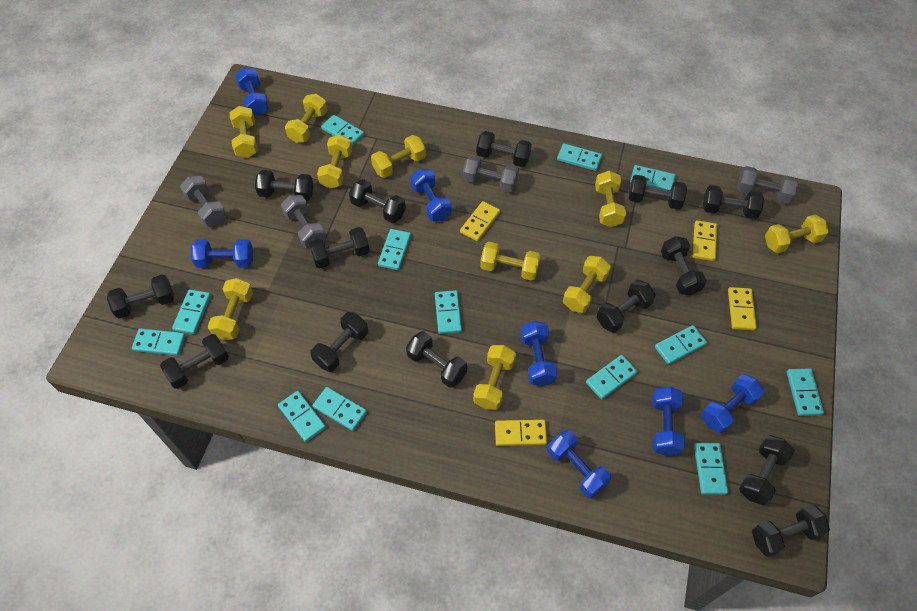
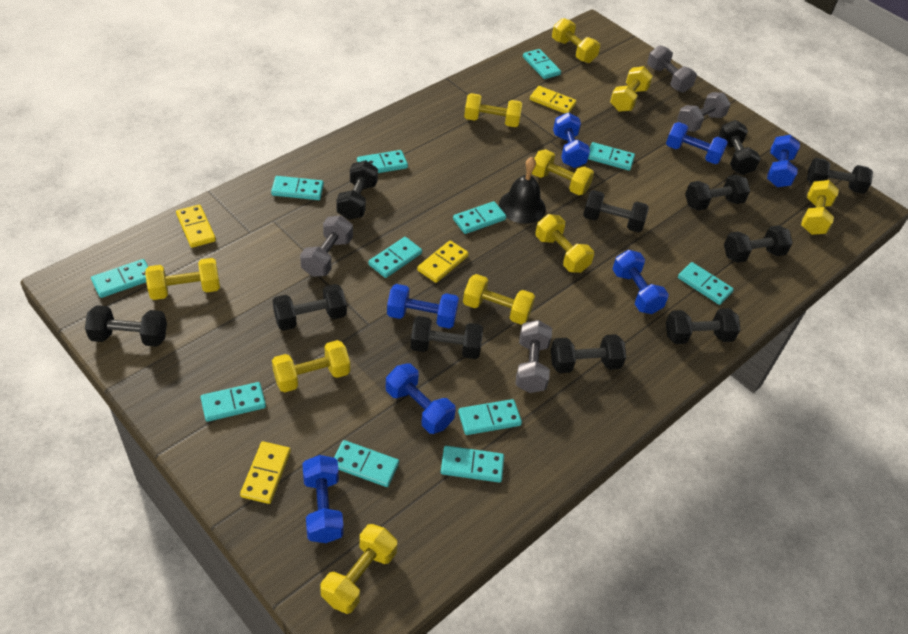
black bell: none = 0 -> [499,157,546,224] = 1
black dumbbell: [107,274,174,318] [160,334,229,389] [255,170,313,201] [309,227,370,268] [310,312,368,372] [349,179,406,223] [406,331,467,388] [476,131,532,167] [596,280,656,333] [629,175,687,209] [661,236,707,295] [703,185,764,219] [739,435,795,505] [752,504,830,557] = 14 -> [85,305,167,347] [272,284,347,331] [336,160,378,220] [410,316,483,359] [551,334,626,373] [583,190,649,232] [666,308,740,344] [685,175,750,211] [718,120,761,175] [724,225,793,263] [807,158,873,194] = 11
turquoise domino: [132,328,185,356] [172,290,211,334] [278,391,326,442] [313,387,367,431] [321,115,364,146] [378,229,411,270] [435,290,462,334] [557,143,602,171] [586,355,638,399] [630,165,676,190] [655,325,707,365] [694,443,728,495] [787,368,824,416] = 13 -> [91,259,148,298] [200,382,266,422] [271,176,324,200] [334,440,399,487] [357,150,408,173] [369,237,422,278] [441,446,504,482] [453,201,506,234] [458,399,522,435] [523,49,561,79] [588,142,635,171] [678,262,734,305] = 12

